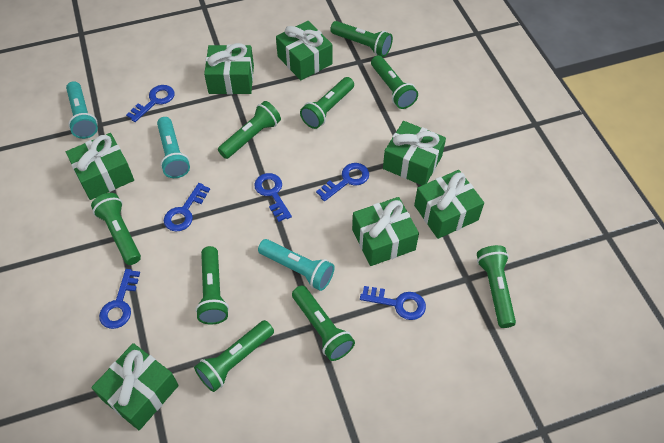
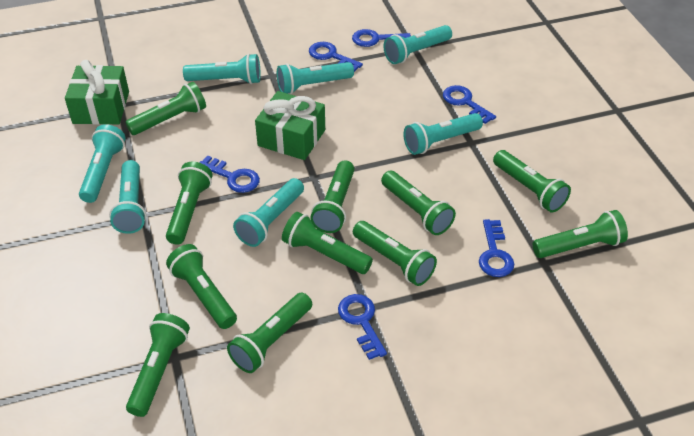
green flashlight: [91,193,141,265] [194,320,274,392] [195,246,229,325] [218,101,281,159] [292,286,355,361] [300,77,354,129] [330,21,393,57] [371,55,418,109] [477,245,516,328] = 9 -> [125,82,206,135] [126,313,190,417] [166,162,212,245] [166,244,237,329] [227,293,312,373] [282,212,373,274] [310,160,355,233] [353,221,437,286] [381,171,456,235] [493,150,571,213] [533,210,628,258] = 11
green gift: [66,133,134,200] [91,343,179,430] [204,43,254,94] [276,21,332,80] [352,197,419,266] [383,121,446,185] [414,170,484,239] = 7 -> [65,60,129,125] [255,91,325,160] = 2
turquoise flashlight: [66,81,98,139] [157,117,190,178] [258,239,334,291] = 3 -> [79,124,126,203] [109,160,146,234] [183,54,261,84] [233,178,304,247] [277,62,354,94] [383,25,452,64] [403,113,483,155] = 7

